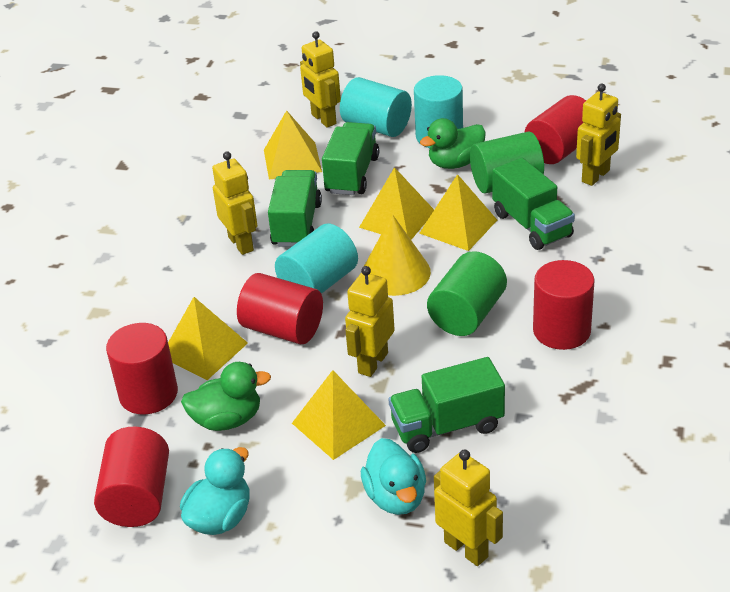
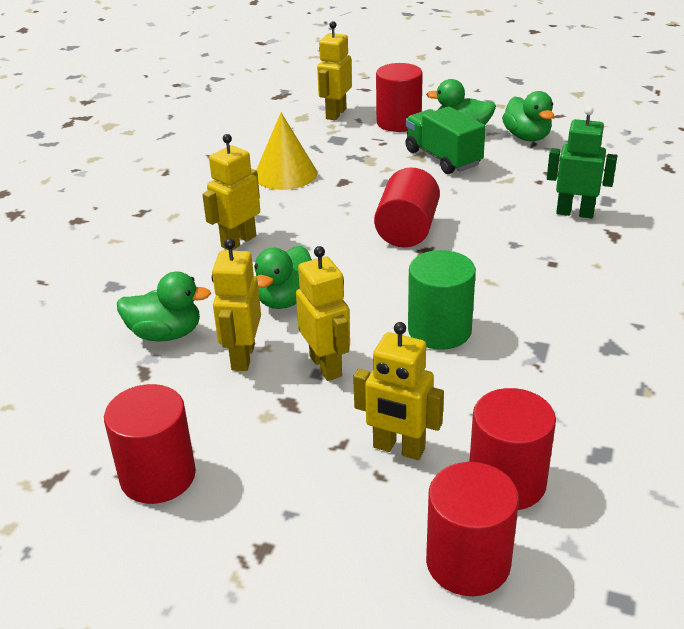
green cylinder: [427,251,507,336] [470,131,544,193] = 2 -> [408,250,476,350] = 1
green duck: [181,362,271,431] [420,118,486,169] = 2 -> [117,271,211,341] [254,246,312,309] [426,79,496,125] [502,91,554,141] = 4
green robot: none = 0 -> [547,106,617,218] = 1
green truck: [268,170,322,247] [322,122,379,195] [388,357,505,453] [492,158,575,250] = 4 -> [405,106,486,174] = 1
turquoise cylinder: [275,224,358,294] [340,77,412,137] [414,75,463,148] = 3 -> none = 0
turquoise duck: [180,447,250,535] [361,438,426,515] = 2 -> none = 0
yellow pyramid: [168,297,248,380] [264,110,322,180] [292,370,386,460] [359,167,434,240] [419,174,497,251] = 5 -> none = 0

